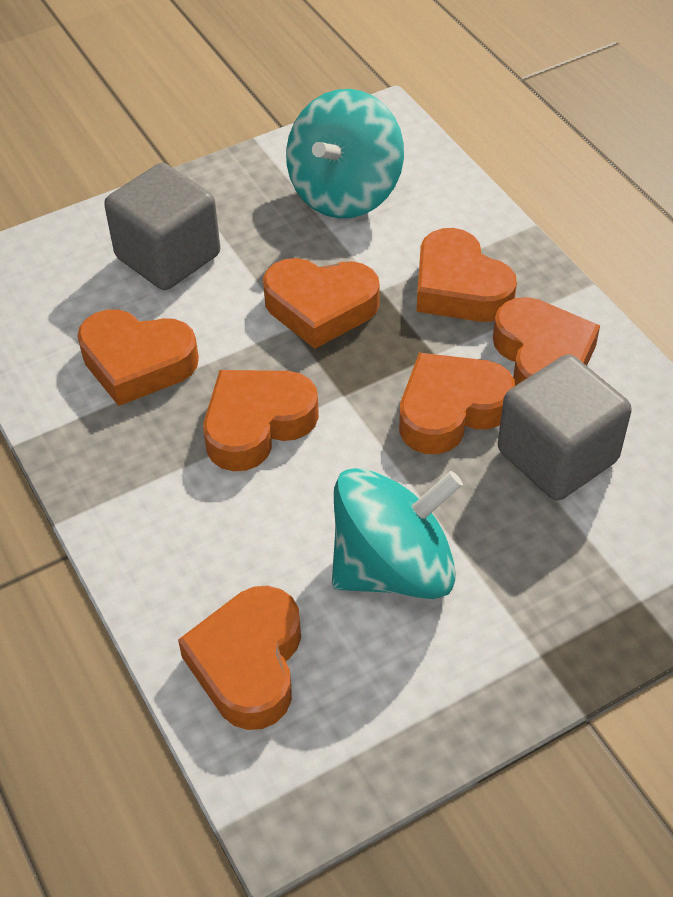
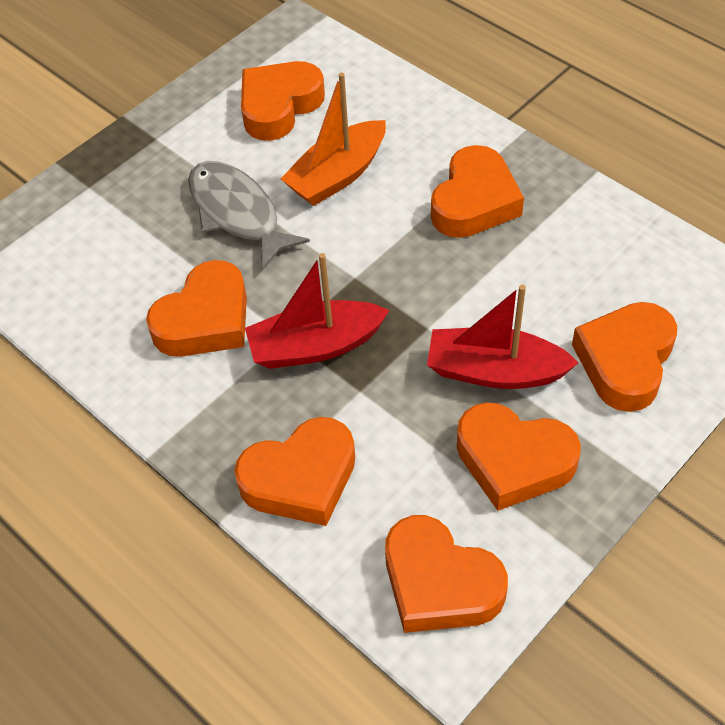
grey cube: [104,163,220,290] [498,354,632,501] = 2 -> none = 0
grey fish: none = 0 -> [188,161,310,271] = 1
orange boat: none = 0 -> [281,72,386,206] = 1
red boat: none = 0 -> [245,253,389,369] [427,285,578,389] = 2
turquoise spinning top: [286,89,404,218] [332,468,463,599] = 2 -> none = 0

